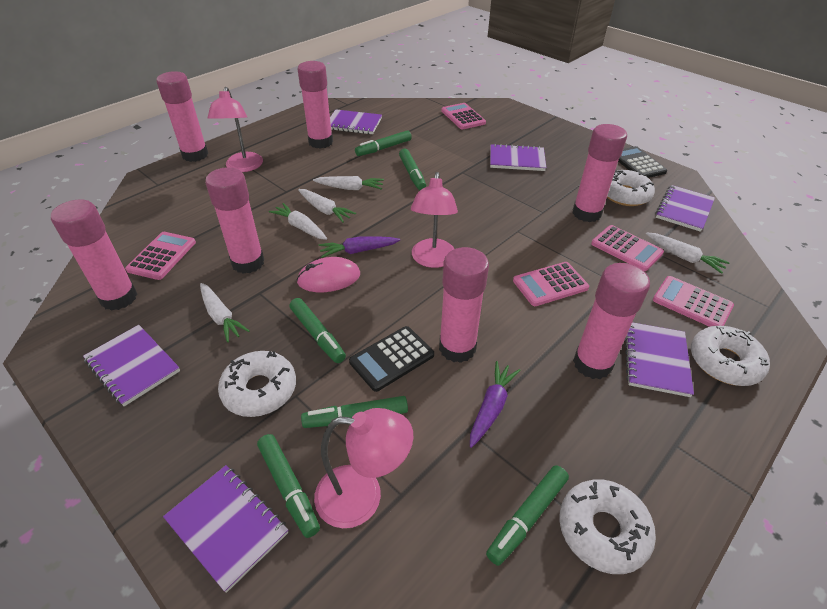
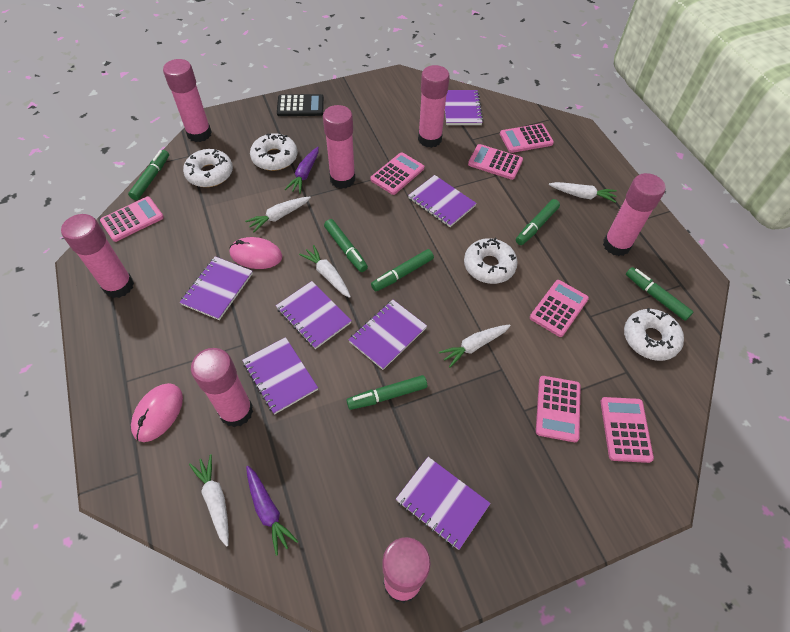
black calculator: [349,326,434,392] [618,146,667,178] = 2 -> [277,94,324,116] = 1
pink calculator: [125,232,196,280] [441,103,486,129] [513,262,589,306] [591,225,664,271] [653,276,734,327] = 5 -> [100,197,164,242] [370,152,424,195] [468,144,523,180] [500,123,554,153] [530,280,589,337] [536,376,581,442] [601,397,654,463] = 7
pink lamp: [208,87,263,172] [314,408,413,528] [411,172,458,268] = 3 -> none = 0
pink mouse: [296,257,360,292] = 1 -> [131,383,183,442] [230,237,282,269] = 2
purple notebook: [83,325,180,406] [163,465,289,593] [330,109,382,134] [490,144,546,171] [625,322,694,397] [656,185,715,232] = 6 -> [180,256,253,320] [242,337,318,415] [276,281,352,349] [348,300,427,370] [396,457,491,550] [408,175,477,227] [445,90,483,125] = 7

